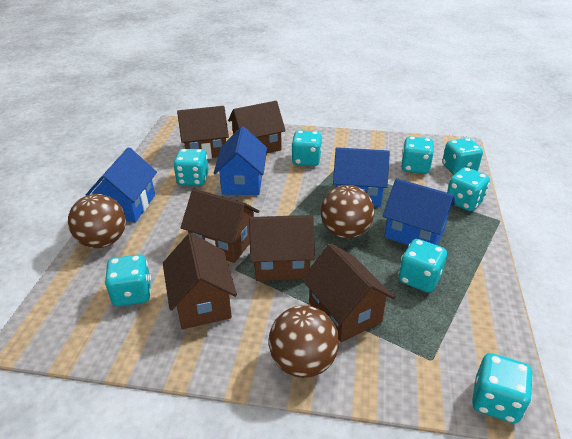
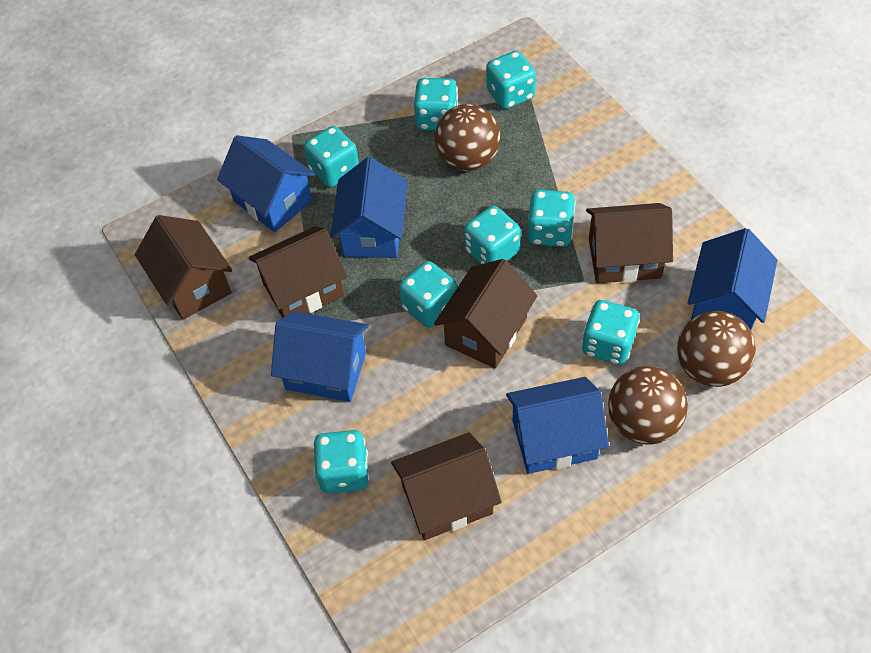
blue house: [86,147,157,222] [214,126,267,195] [333,147,390,207] [383,178,456,245] = 4 -> [217,135,315,232] [271,311,369,402] [330,157,408,258] [506,377,609,474] [688,228,777,330] = 5
brown house: [163,233,237,329] [177,106,229,159] [181,189,259,263] [228,101,286,153] [249,215,315,281] [302,243,395,342] = 6 -> [135,215,232,320] [249,226,347,318] [391,432,502,540] [434,259,537,369] [586,203,673,283] = 5

